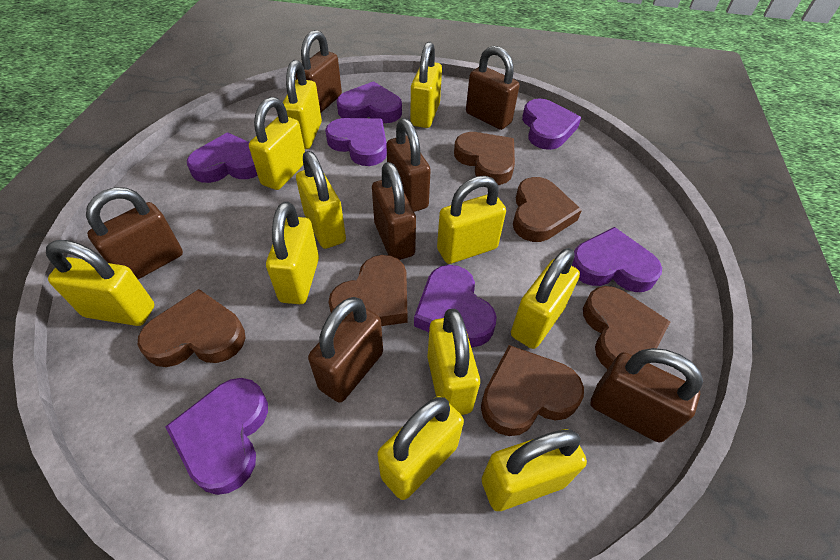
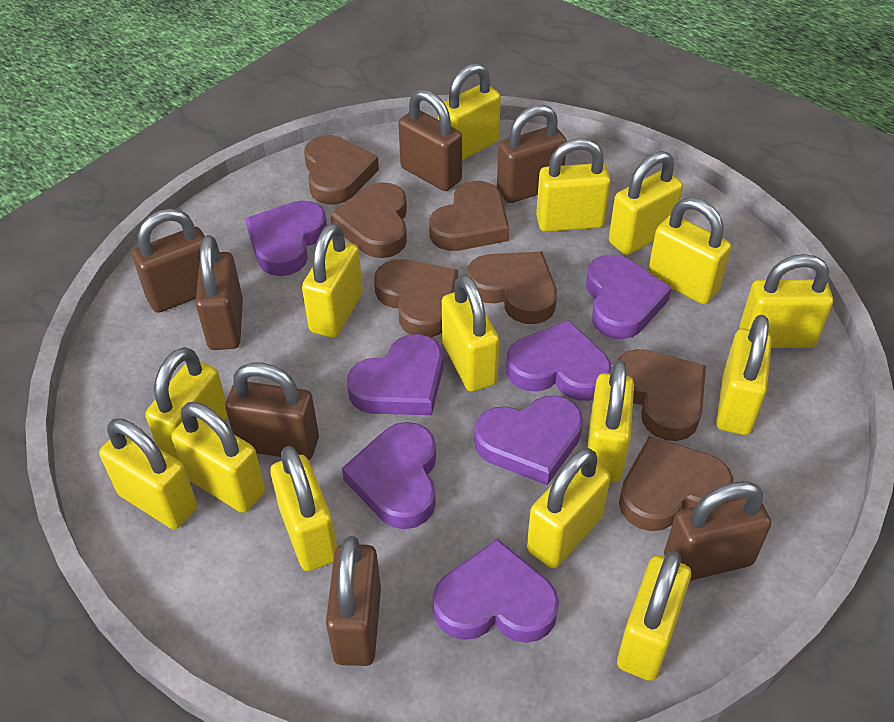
brown heart: [138,289,245,367] [328,255,407,326] [454,132,515,185] [481,345,584,436] [513,177,582,242] [583,286,670,369] = 6 -> [304,135,379,204] [330,182,407,258] [374,259,458,337] [429,181,509,251] [467,251,557,324] [618,349,706,441] [619,436,733,531] = 7
yellow padlock: [46,240,155,326] [249,97,305,190] [266,202,319,304] [283,60,322,149] [296,151,346,249] [377,396,464,500] [410,42,442,128] [427,309,480,415] [437,176,506,264] [482,429,587,511] [511,248,580,349] = 11 -> [99,418,197,529] [145,347,228,460] [171,402,265,513] [270,446,337,571] [302,223,363,338] [438,63,501,160] [442,274,499,392] [527,448,610,568] [536,138,611,232] [587,360,634,483] [609,151,683,255] [617,551,691,681] [648,197,731,304] [716,315,772,435] [739,254,833,348] = 15

